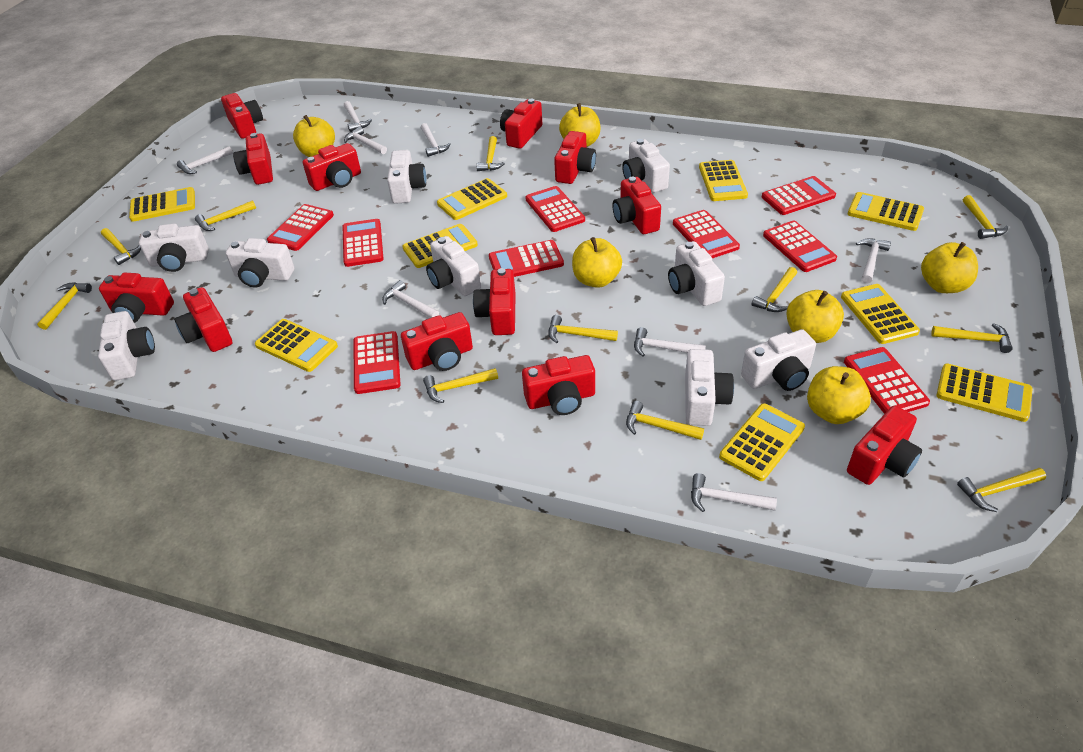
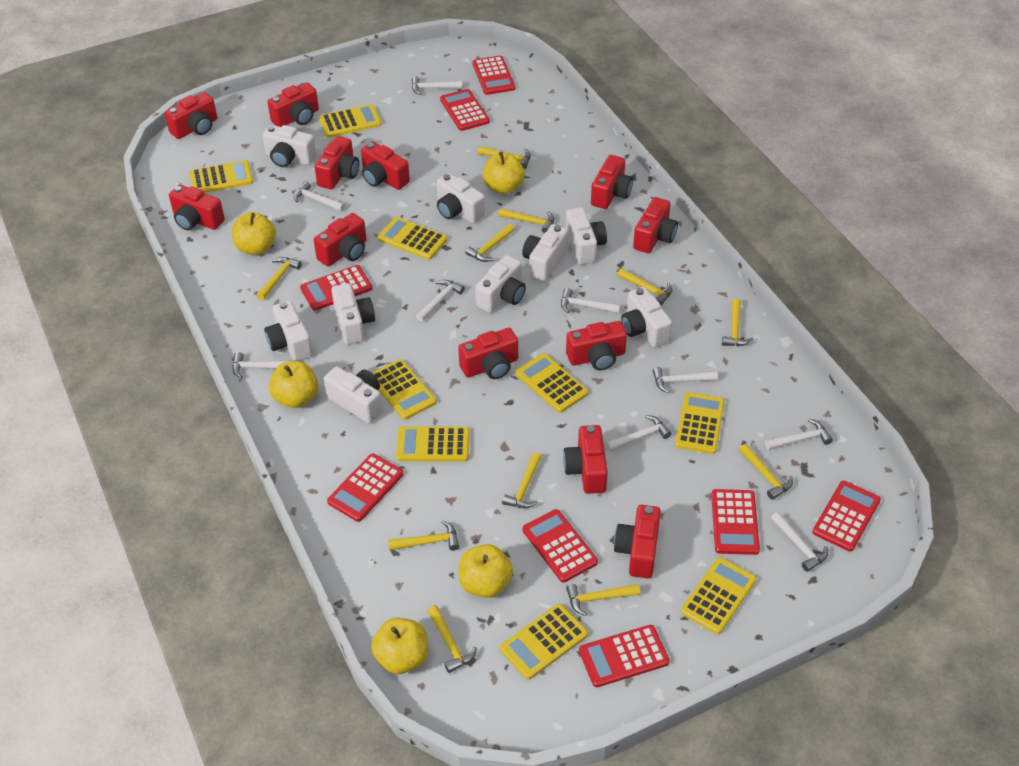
red calculator: [267,204,334,251] [342,219,384,267] [353,331,401,394] [489,240,564,277] [526,186,585,232] [673,210,740,258] [762,176,836,215] [763,220,837,272] [844,347,930,414] = 9 -> [300,265,373,311] [327,454,404,522] [440,89,490,131] [472,56,515,95] [522,509,598,582] [579,625,670,687] [711,489,760,555] [813,481,881,552] = 8
white hammer: [177,146,233,174] [344,101,372,132] [344,126,387,154] [382,280,439,318] [421,123,451,157] [634,327,706,357] [691,473,777,512] [856,239,891,284] = 8 -> [233,352,295,378] [294,181,345,212] [412,76,462,95] [416,280,465,322] [561,288,621,313] [606,415,671,452] [653,367,718,393] [765,419,833,450] [771,512,828,572] = 9
yellow apple: [293,115,335,157] [559,103,601,147] [572,237,622,288] [786,290,844,343] [807,366,871,424] [921,242,978,293] = 6 -> [232,212,276,255] [269,361,318,408] [371,618,428,674] [459,544,513,598] [483,152,525,194] = 5

